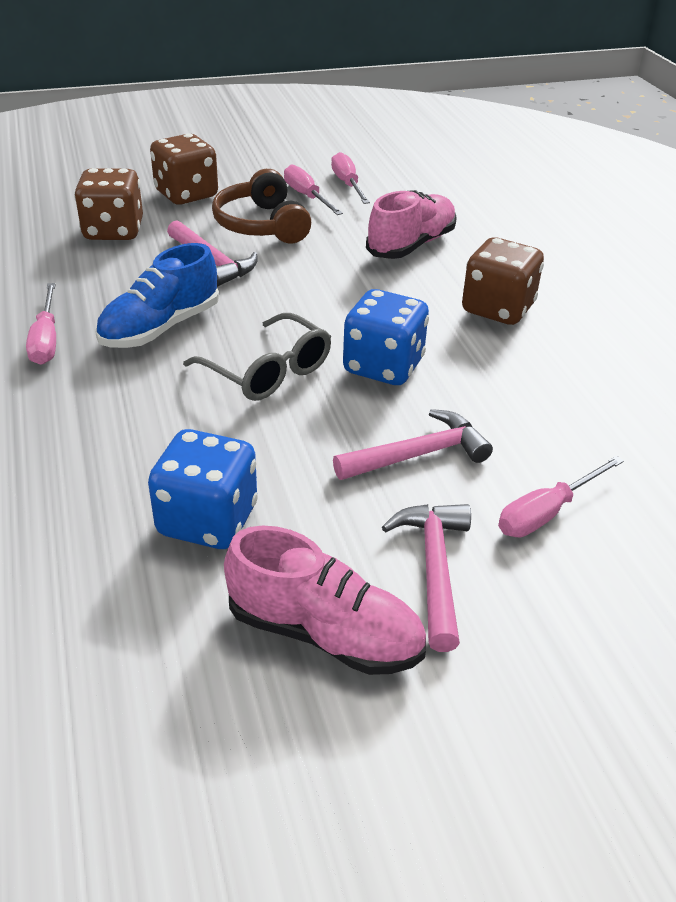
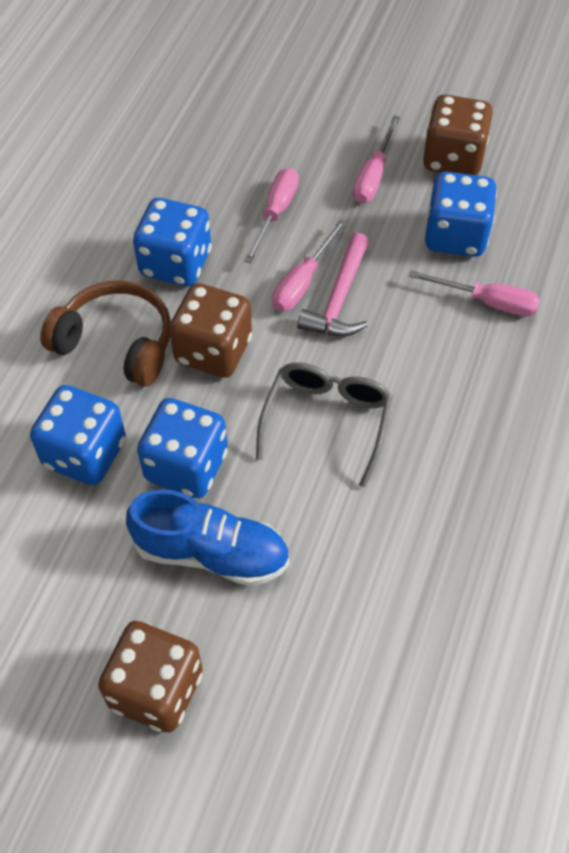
blue dice: [148,429,258,549] [343,289,429,385] = 2 -> [30,385,126,485] [133,198,212,286] [137,398,228,498] [425,172,497,257] = 4
pink hammer: [167,220,258,287] [333,409,493,480] [382,504,471,652] = 3 -> [297,233,369,336] = 1
pink shoe: [224,525,426,675] [366,190,457,259] = 2 -> none = 0

